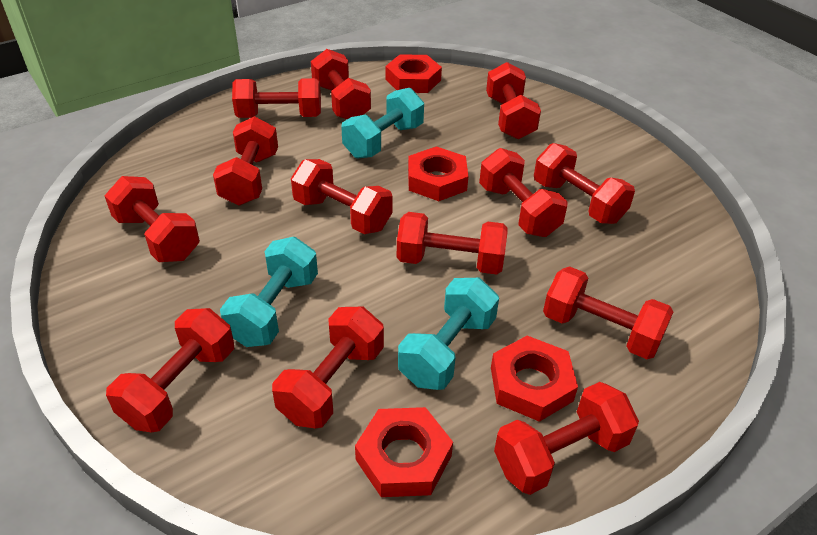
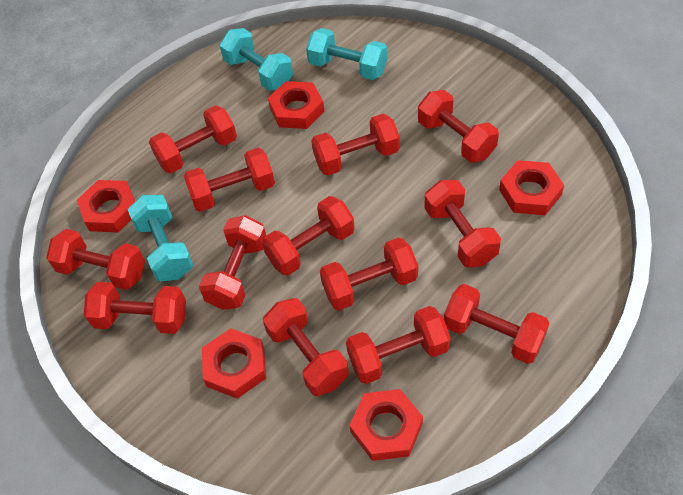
red nut: [355,407,453,497] [385,54,442,93] [408,146,469,201] [491,336,578,422] = 4 -> [77,180,135,233] [202,329,266,399] [268,81,324,129] [349,389,423,461] [499,160,564,215] = 5

